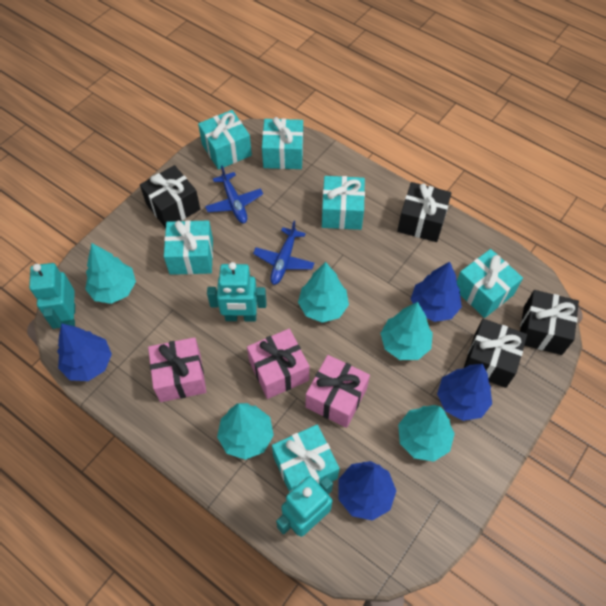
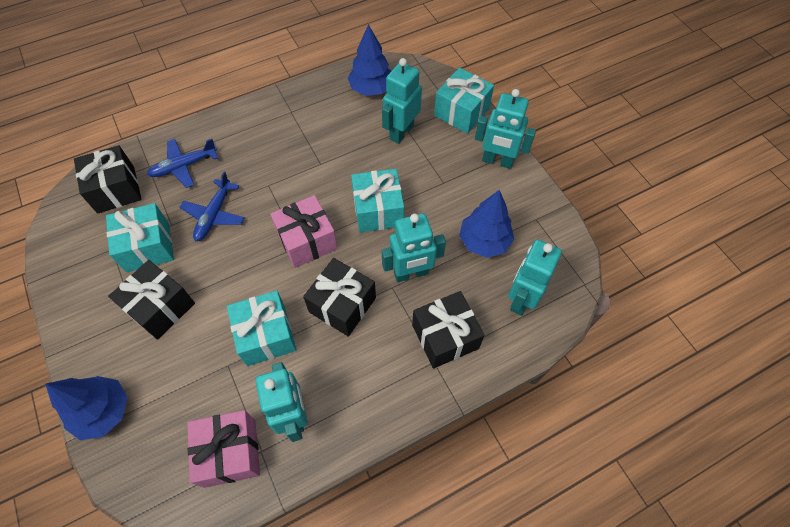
blue tree: [57,323,112,381] [339,461,396,521] [411,262,462,322] [437,364,492,421] = 4 -> [45,376,128,440] [348,24,391,96] [459,190,514,258] = 3
pink gift: [148,337,206,402] [247,329,309,399] [306,355,370,428] = 3 -> [188,410,260,488] [270,195,338,268] = 2
turquoise gift: [164,220,213,275] [198,110,252,170] [262,117,303,169] [272,424,340,492] [322,176,365,230] [457,249,523,318] = 6 -> [106,203,174,273] [227,291,296,366] [351,169,404,233] [434,68,494,134] = 4
turquoise robot: [29,263,75,329] [207,262,267,322] [276,476,333,537] = 3 -> [255,362,308,442] [382,58,422,144] [382,213,446,282] [475,89,536,169] [508,239,562,316] = 5
turquoise tree: [85,243,136,304] [217,403,274,460] [298,262,349,323] [380,302,433,360] [398,405,455,462] = 5 -> none = 0

